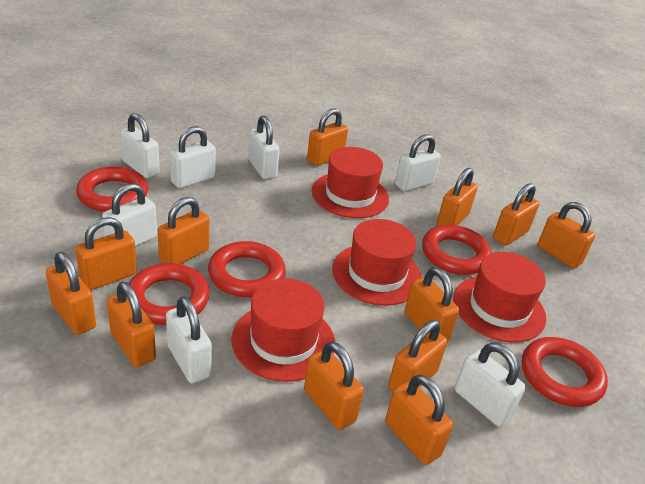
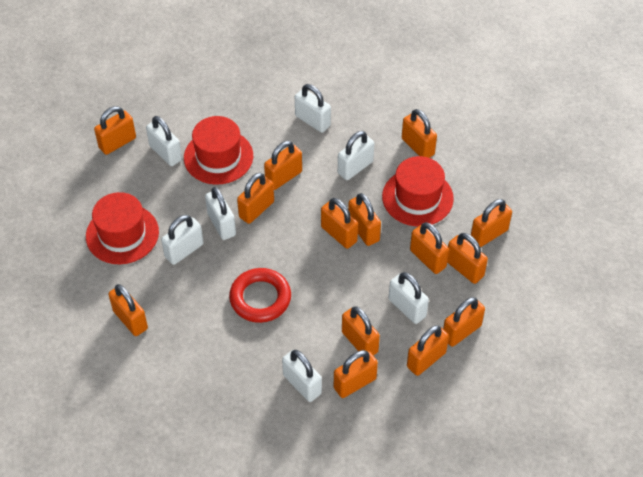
orange padlock: [46,252,96,335] [75,217,137,290] [107,282,156,367] [158,197,209,264] [304,341,364,430] [307,108,348,166] [385,374,453,465] [388,320,448,392] [404,267,459,341] [437,168,478,226] [493,183,539,246] [538,202,595,269] = 12 -> [94,106,136,155] [108,284,148,336] [237,173,274,224] [264,141,302,190] [321,198,358,249] [334,350,378,398] [342,306,380,356] [348,193,381,246] [402,109,437,158] [407,325,449,376] [410,222,449,274] [443,297,485,347] [447,233,488,284] [471,199,512,247] = 14
red hat: [231,278,335,382] [312,147,389,218] [332,219,422,306] [453,252,546,343] = 4 -> [86,192,159,264] [184,116,253,185] [382,156,454,226] = 3
red ring: [76,166,148,212] [129,263,210,325] [208,241,286,298] [422,225,492,275] [522,337,608,407] = 5 -> [229,268,291,323] = 1

